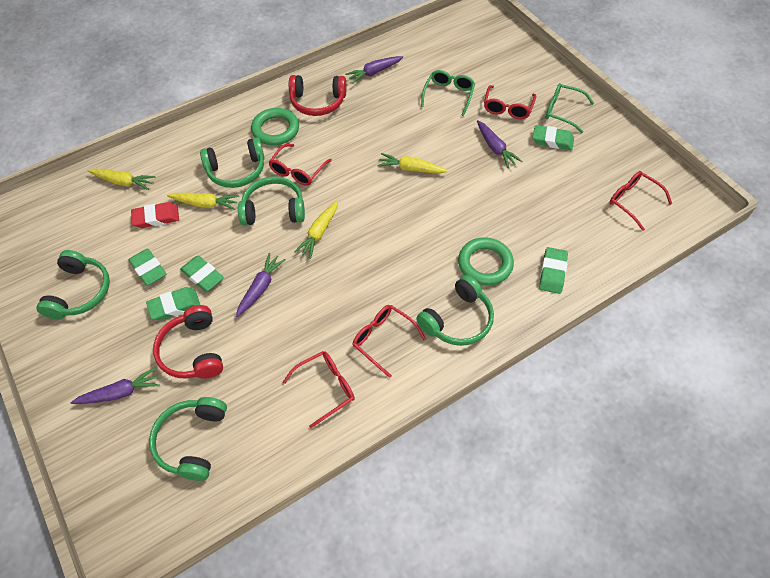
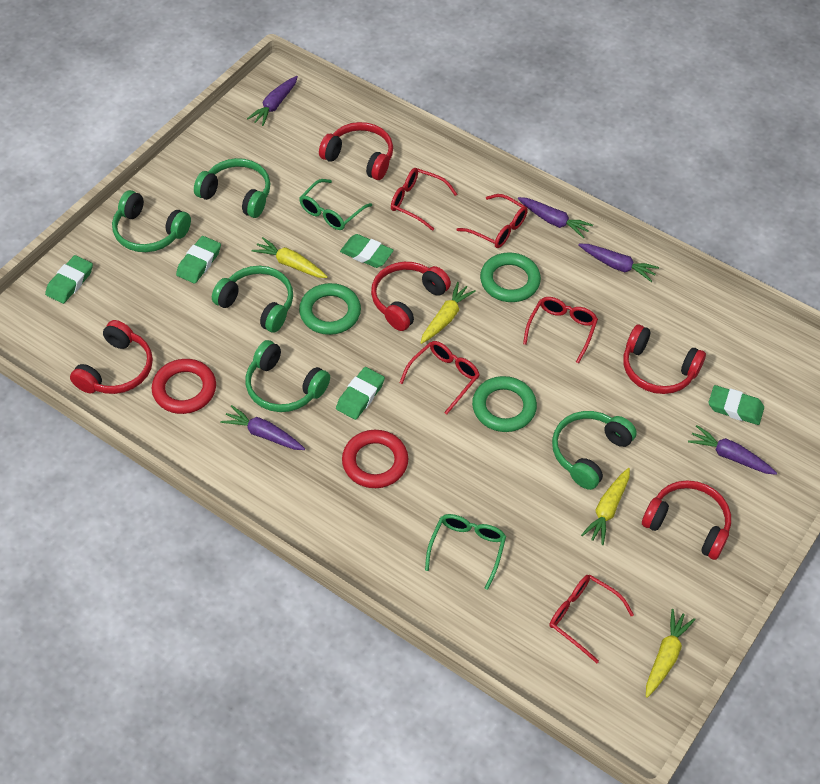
green ring: [251,108,299,145] [458,237,514,285] = 2 -> [299,283,361,335] [472,376,537,432] [480,253,541,302] = 3
purple carrot: [71,367,160,404] [236,253,286,317] [345,56,403,83] [477,120,522,168] = 4 -> [220,405,305,450] [247,76,298,126] [517,197,593,238] [578,244,659,282] [688,425,777,475] = 5
red eraser: [131,202,179,228] = 1 -> none = 0
red headphones: [153,305,223,379] [289,75,346,116] = 2 -> [70,320,153,394] [319,122,393,180] [371,262,451,331] [623,325,706,394] [642,480,731,560] = 5
red ring: none = 0 -> [152,359,216,414] [342,430,408,488] = 2

